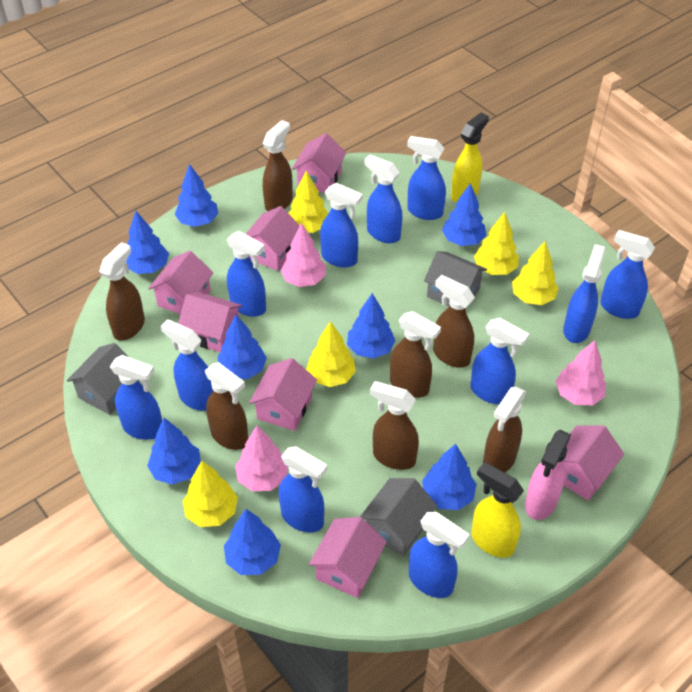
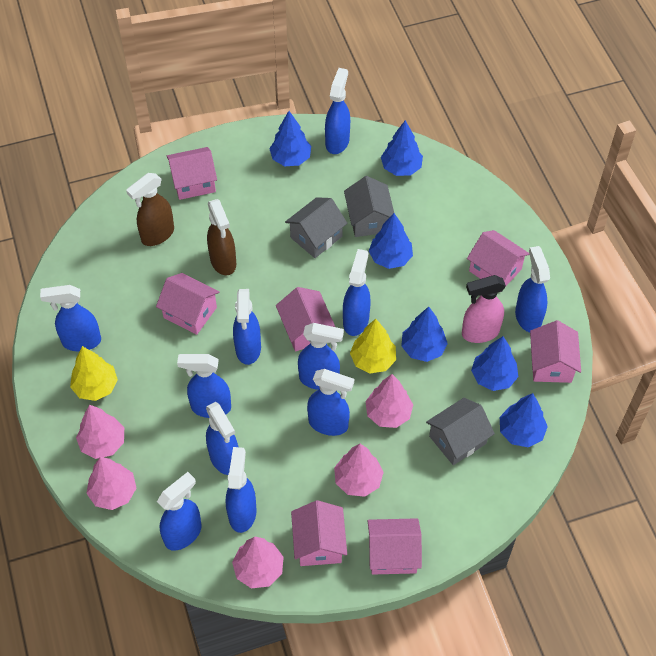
blue tree: [126,211,169,274] [147,418,201,485] [175,164,218,227] [218,314,267,379] [224,509,281,575] [347,293,395,359] [422,444,477,510] [442,183,486,246] = 8 -> [269,111,311,166] [369,213,413,269] [381,120,423,176] [401,307,448,362] [471,336,518,391] [500,393,548,448] = 6
brown spray bottle: [99,242,145,341] [205,362,248,450] [263,120,293,211] [370,381,419,470] [390,311,441,398] [433,275,475,368] [483,386,526,473] = 7 -> [126,173,174,246] [207,199,236,275] = 2
pink tree: [235,425,288,491] [280,223,326,287] [555,340,606,405] = 3 -> [76,405,124,459] [87,457,136,510] [232,537,284,588] [334,444,384,497] [365,374,413,428] = 5
yellow spray bottle: [451,113,489,203] [471,462,524,558] = 2 -> none = 0
yellow tree: [183,461,238,527] [288,171,328,233] [306,321,356,387] [474,212,519,275] [512,241,559,305] = 5 -> [70,346,118,401] [350,319,396,373] = 2

